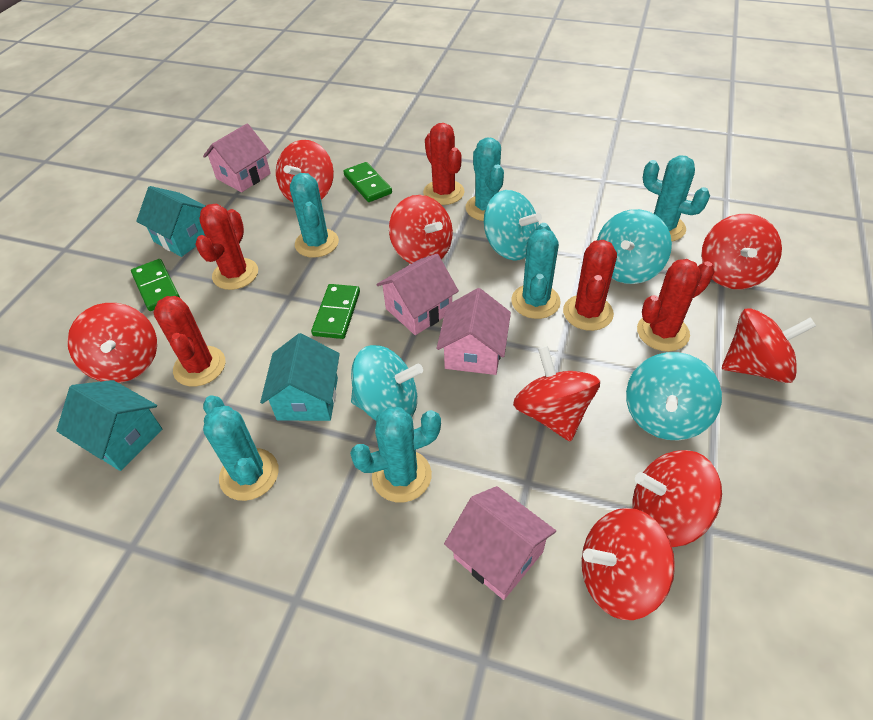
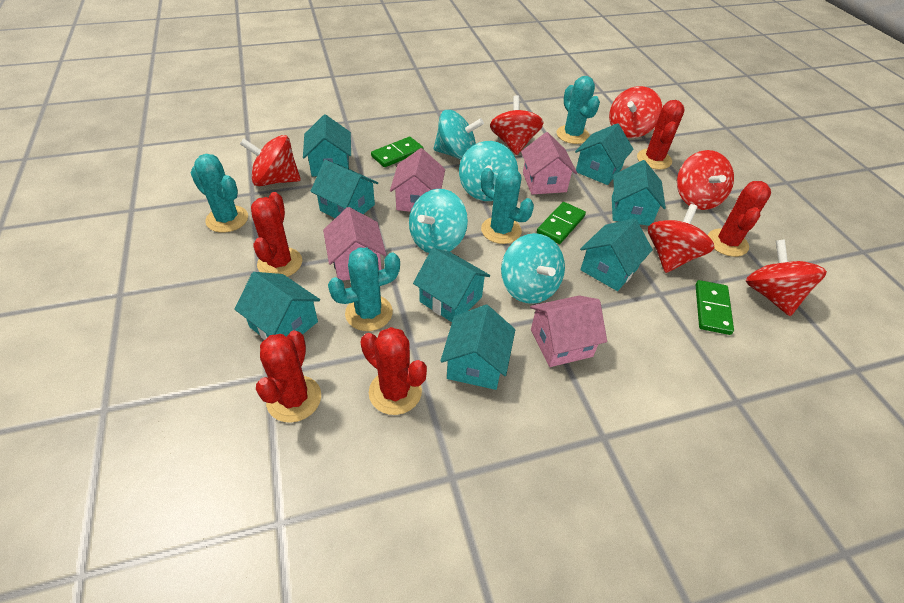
red spinning top: [67,303,157,383] [276,140,334,203] [389,195,453,264] [513,346,600,442] [582,508,675,620] [633,450,722,547] [701,214,782,289] [722,308,816,383] = 8 -> [240,135,301,186] [490,95,544,155] [609,86,662,138] [648,204,714,273] [677,150,734,210] [746,239,827,316] = 6
turquoise cactus: [203,396,279,501] [290,173,339,258] [350,407,441,503] [465,138,504,221] [511,223,561,319] [643,156,710,241] = 6 -> [191,154,248,233] [328,247,400,331] [481,167,534,244] [556,76,600,144] = 4
turquoise house: [56,380,162,471] [136,186,205,257] [260,333,340,421] = 3 -> [234,272,320,340] [303,114,351,177] [310,160,378,218] [413,248,490,322] [441,305,515,390] [575,123,634,185] [580,218,653,291] [612,160,666,226] = 8

